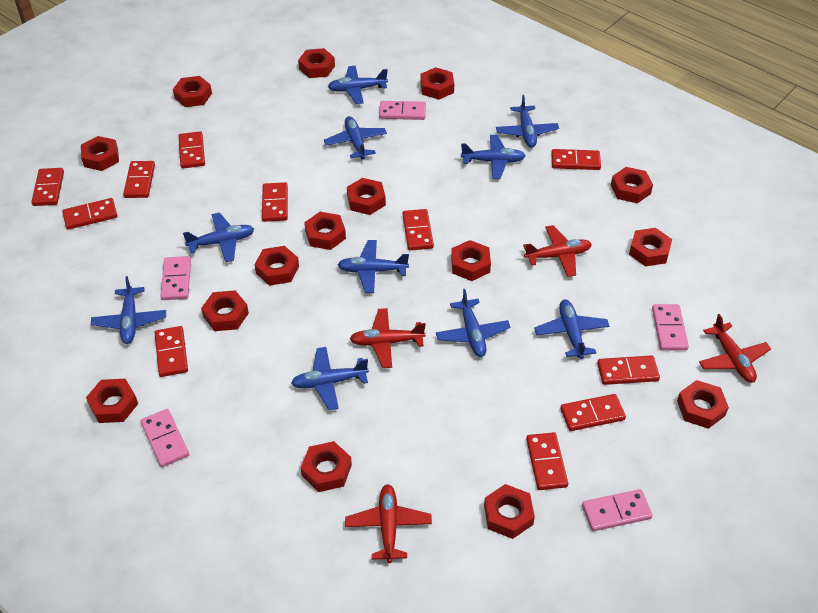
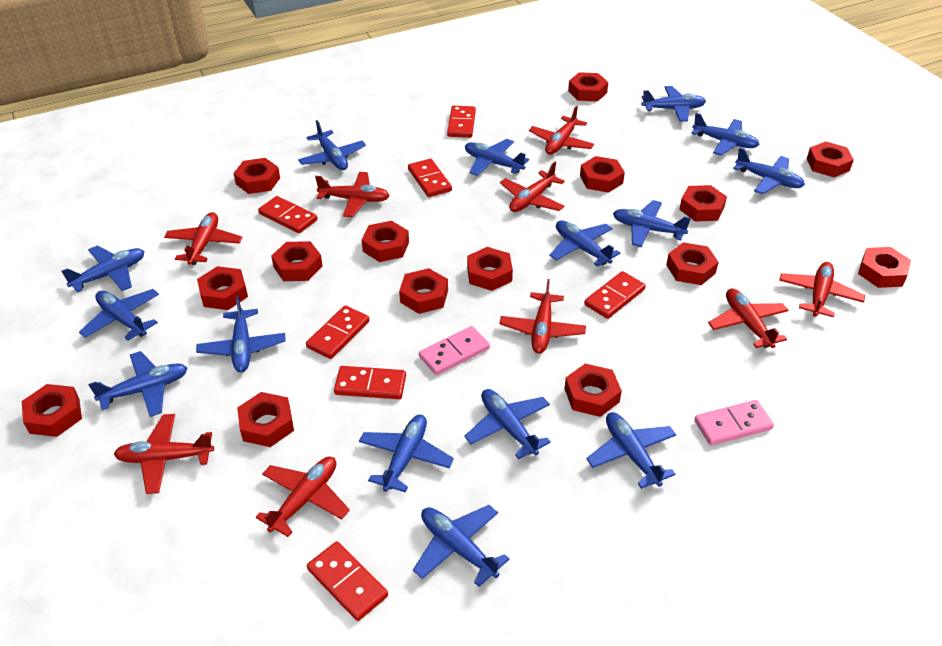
blue plane: [91,276,166,344] [183,212,254,262] [291,347,369,410] [324,116,387,159] [328,66,388,104] [338,240,409,293] [436,289,511,357] [461,135,525,179] [496,95,559,148] [534,299,610,359] = 10 -> [61,246,144,292] [79,289,159,341] [88,351,188,417] [196,296,286,372] [298,120,366,170] [359,415,454,492] [413,505,510,587] [464,389,551,459] [465,139,529,176] [549,220,620,267] [586,412,676,489] [613,200,691,247] [641,86,706,122] [691,113,760,156] [733,147,805,194] = 15
pink domino: [141,409,189,467] [160,256,191,300] [379,101,426,120] [582,489,653,531] [652,304,689,351] = 5 -> [419,326,490,375] [694,400,774,445] = 2
red domino: [31,168,64,206] [62,198,118,230] [123,161,155,198] [155,326,188,377] [179,131,205,168] [262,182,288,222] [402,209,434,250] [526,432,568,490] [551,149,601,170] [560,394,626,431] [597,355,660,385] = 11 -> [258,196,317,233] [306,305,369,359] [307,541,388,621] [334,366,406,399] [408,159,452,197] [447,106,476,138] [584,271,646,319] = 7
red plane: [345,484,432,563] [350,308,426,368] [523,225,592,277] [699,314,771,383] = 4 -> [114,414,214,494] [164,212,243,265] [256,457,350,537] [315,172,390,217] [499,279,586,354] [500,162,565,212] [529,106,594,155] [708,288,789,348] [779,262,865,317] = 9

